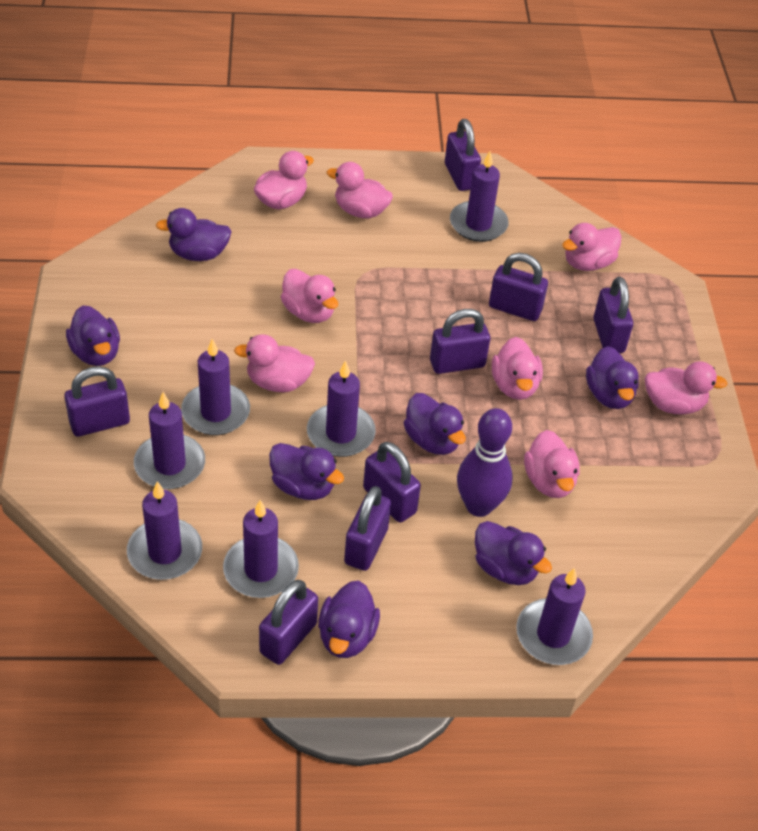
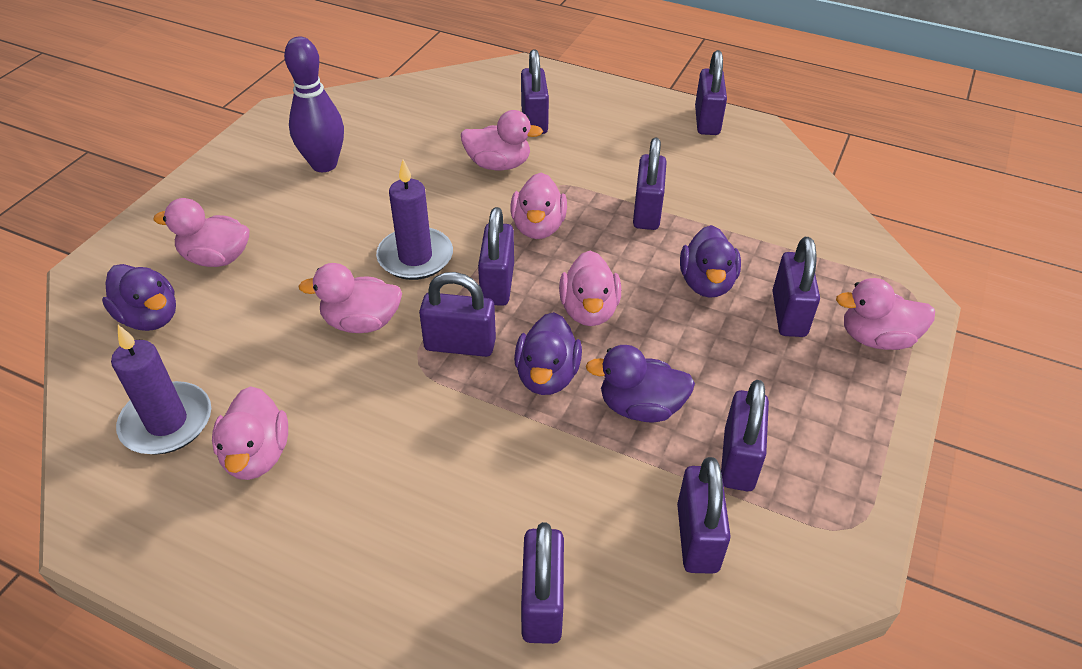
pink duck: [234,334,315,392] [254,151,314,209] [281,269,338,323] [327,162,393,218] [492,337,543,400] [524,430,580,498] [562,223,622,271] [645,361,728,415] = 8 -> [154,198,249,267] [212,386,288,480] [298,263,402,333] [461,110,543,170] [510,173,567,239] [559,251,621,326] [836,278,935,350] = 7
purple candle: [127,481,202,580] [134,392,205,489] [181,339,250,435] [223,500,299,598] [307,360,376,457] [450,151,509,242] [516,568,593,665] = 7 -> [111,325,211,454] [376,160,453,280] = 2
purple duck: [66,305,120,366] [156,208,232,261] [269,443,344,500] [318,581,380,658] [404,393,466,455] [475,521,552,585] [586,346,639,409] = 7 -> [102,264,176,331] [514,312,582,395] [586,345,695,422] [680,225,741,298] = 4
purple padlock: [64,366,130,437] [259,580,318,665] [344,486,391,571] [363,442,421,523] [430,309,490,374] [445,119,481,191] [489,253,548,321] [594,277,633,353] = 8 -> [419,272,496,357] [478,207,514,306] [521,49,549,134] [521,522,564,644] [633,138,667,230] [677,457,731,574] [695,50,727,135] [721,380,769,491] [772,237,820,337] = 9

